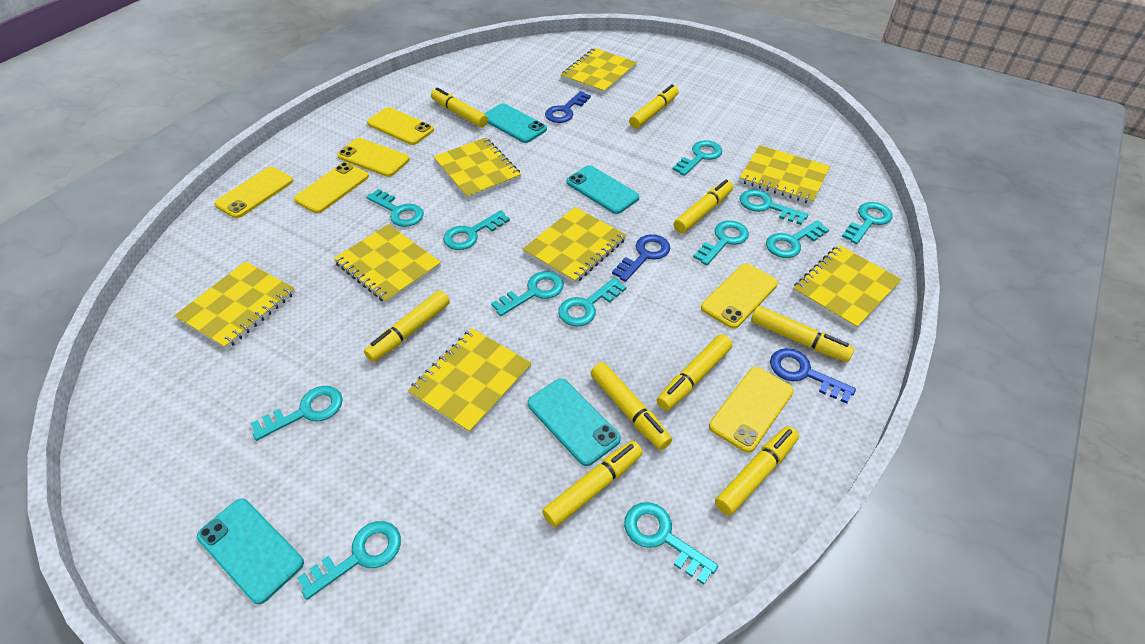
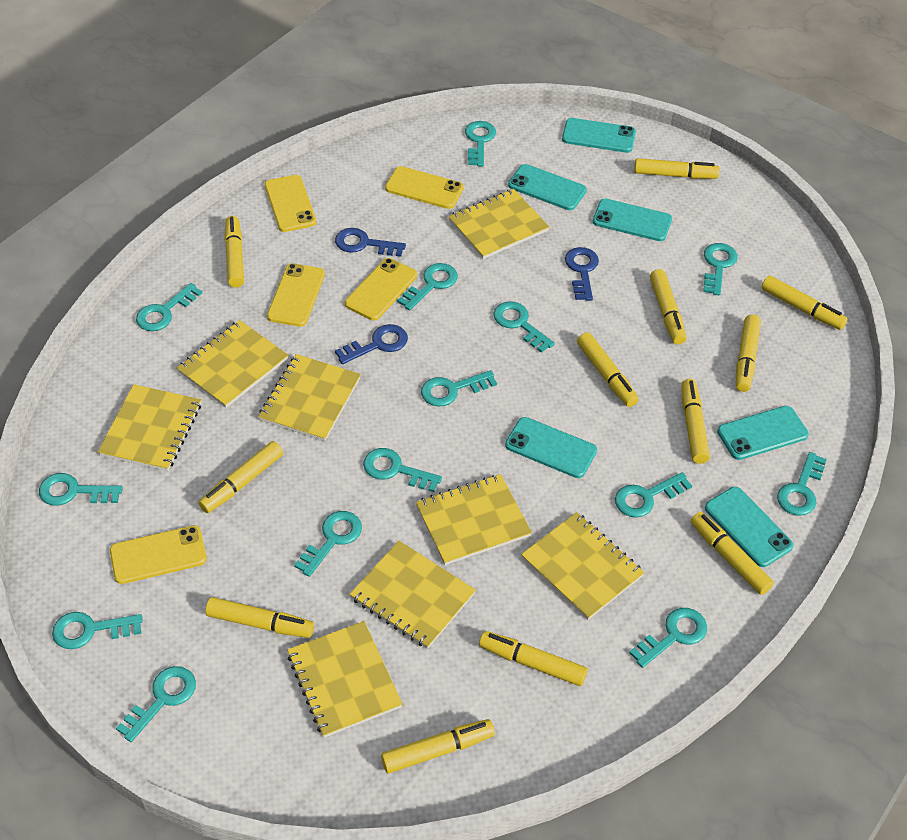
turquoise key: [251,386,343,441] [297,521,401,600] [366,189,424,227] [443,210,510,250] [491,271,564,316] [558,277,626,327] [624,502,718,585] [672,140,722,176] [693,220,749,265] [740,189,808,225] [766,220,829,258] [842,202,893,244] = 12 -> [39,473,123,505] [52,612,143,649] [116,666,196,742] [136,283,202,331] [294,511,362,577] [363,448,442,492] [397,263,458,310] [421,370,497,407] [465,121,496,166] [493,301,555,353] [615,472,692,517] [629,608,707,668] [703,243,738,295] [777,452,827,516] = 14
turquoise phone: [197,498,304,604] [484,103,547,143] [528,378,621,466] [566,165,639,214] = 4 -> [505,417,597,478] [508,164,587,210] [562,118,636,153] [593,199,672,241] [705,487,794,567] [717,406,809,460] = 6
yellow marker: [364,290,450,362] [431,87,488,128] [542,441,643,527] [591,362,672,450] [629,84,679,129] [657,334,732,411] [674,180,733,233] [715,426,799,516] [751,306,855,362] = 9 -> [199,441,283,513] [205,597,314,638] [225,216,244,288] [381,719,495,773] [479,631,588,686] [577,332,639,407] [634,158,719,179] [650,269,687,344] [681,379,710,464] [691,512,774,595] [736,314,761,392] [761,275,847,330] = 12
yellow phone: [214,167,293,218] [294,162,369,213] [337,138,410,177] [367,107,434,145] [701,263,778,329] [709,367,794,453] = 6 -> [110,525,207,584] [264,175,316,232] [267,263,325,327] [345,258,417,320] [385,166,464,209] = 5

